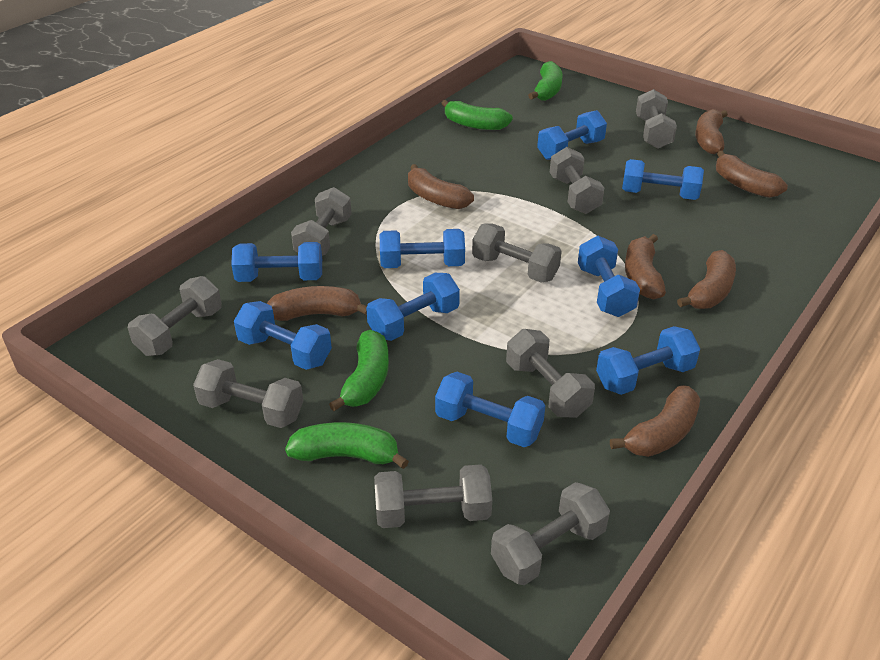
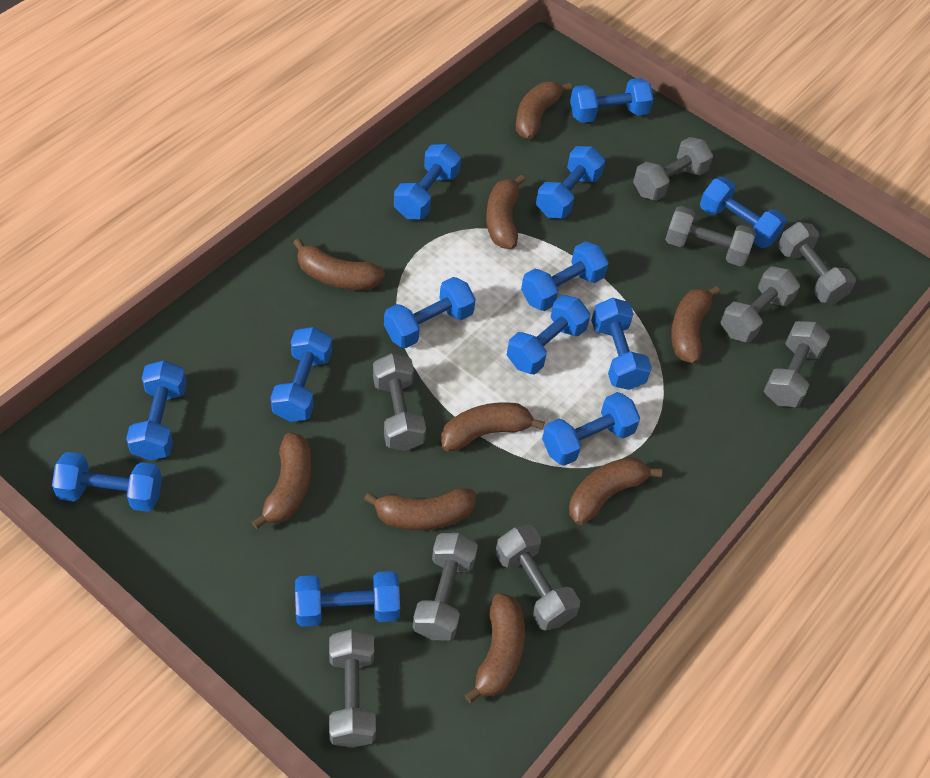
blue dumbbell: [231,242,322,282] [234,301,332,370] [366,273,460,341] [380,229,465,268] [435,372,545,447] [537,110,607,160] [578,236,640,317] [596,326,700,395] [622,159,704,200] = 9 -> [52,452,162,512] [126,360,187,460] [271,327,332,422] [295,571,400,627] [384,277,476,348] [394,144,461,219] [507,295,590,374] [521,241,609,311] [536,146,605,219] [542,392,640,466] [570,78,654,123] [591,298,652,390] [700,177,787,248] = 13
brown banana: [267,286,367,321] [408,164,474,209] [610,385,700,457] [625,234,666,299] [677,250,736,309] [695,109,728,154] [716,151,788,198] = 7 -> [252,433,312,529] [293,238,385,290] [364,488,476,530] [441,402,545,451] [465,593,525,703] [486,175,526,249] [516,82,572,139] [569,457,662,525] [671,286,720,364] = 9
green banana: [285,422,409,469] [329,330,389,411] [441,100,513,130] [528,61,563,101] = 4 -> none = 0

